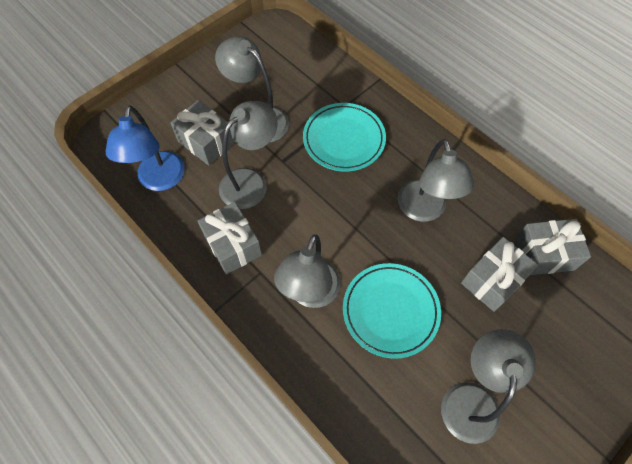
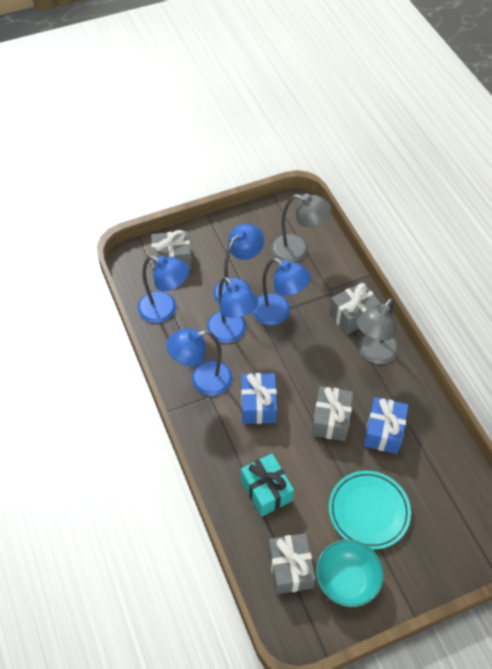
blue gift: none = 0 -> [241,373,277,424] [364,397,408,454] = 2
blue lamp: [106,105,185,191] = 1 -> [138,256,189,323] [167,329,233,396] [207,277,258,343] [213,224,264,304] [252,258,311,325] = 5
grey lamp: [215,36,289,143] [219,101,278,209] [274,234,341,308] [398,139,474,222] [441,329,536,444] = 5 -> [271,194,331,262] [356,298,399,364] = 2
turquoise bowl: none = 0 -> [316,539,384,607] = 1
turquoise gift: none = 0 -> [241,453,294,517] = 1
turquoise plate: [303,103,386,172] [343,263,441,359] = 2 -> [329,471,411,550] = 1

